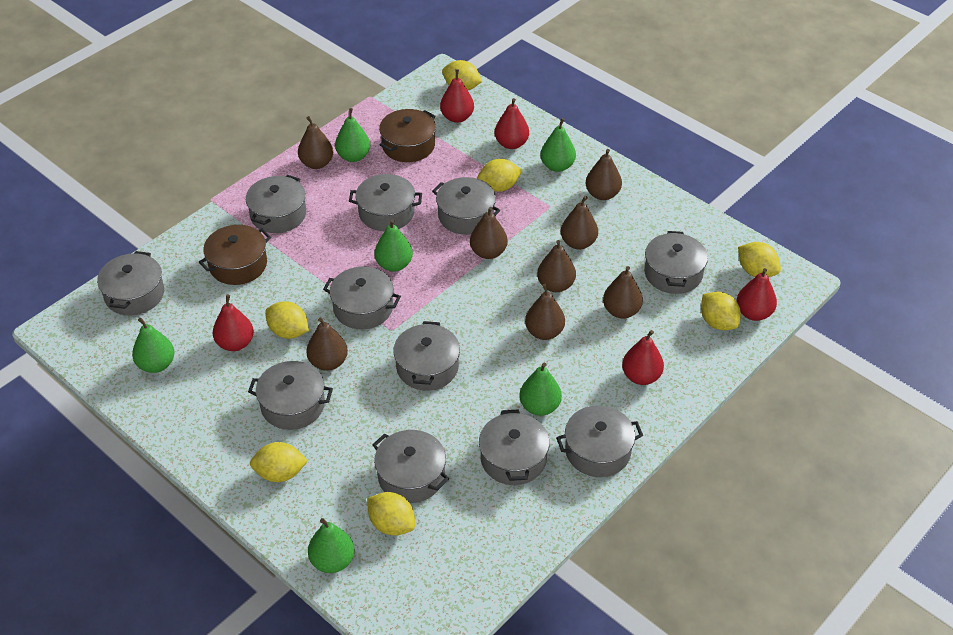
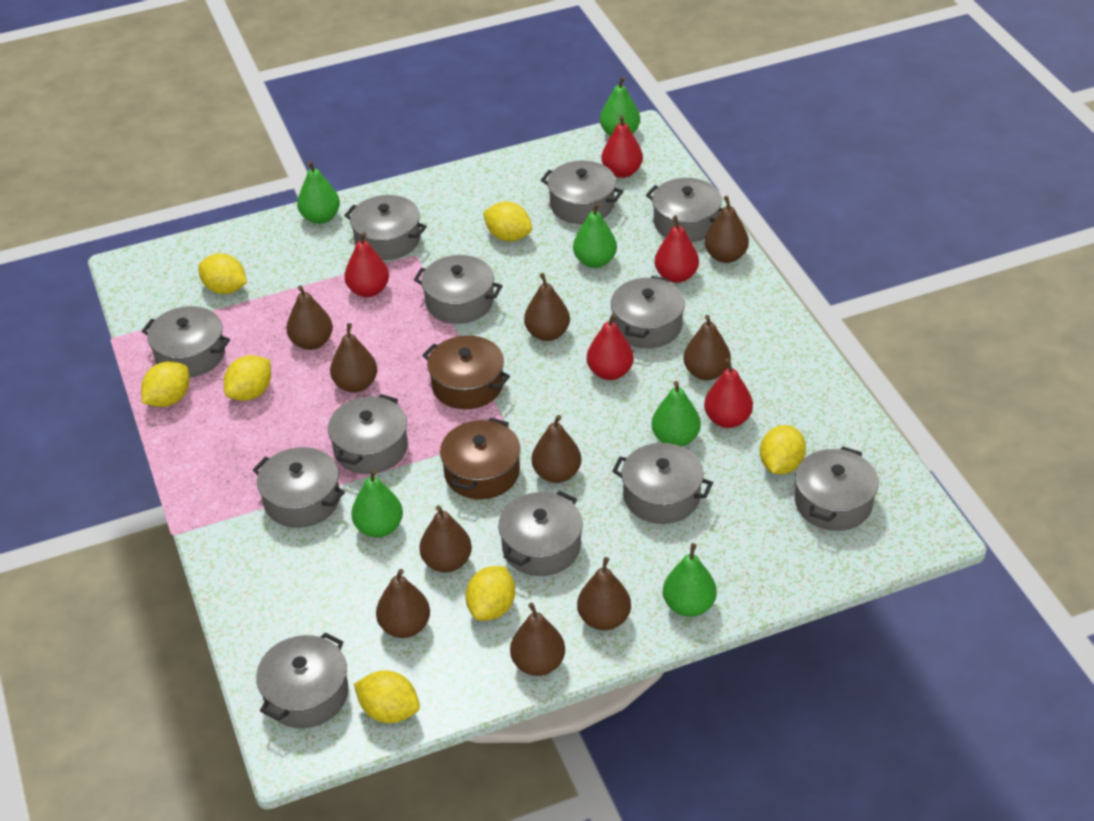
brown pear: [298,116,333,169] [306,318,348,371] [470,207,508,259] [525,284,565,340] [537,240,576,292] [561,196,598,249] [586,149,622,200] [603,266,643,319] = 8 -> [286,285,333,350] [330,323,377,393] [376,569,430,638] [419,505,472,572] [510,603,565,676] [524,273,570,341] [532,415,581,483] [577,557,631,631] [683,315,731,380] [705,196,749,263] = 10
grey pot: [97,251,164,316] [246,175,306,233] [248,361,333,430] [323,267,401,329] [349,174,422,231] [373,430,449,503] [393,321,460,390] [432,177,500,235] [479,409,550,485] [556,405,643,477] [644,231,708,294] = 11 -> [142,306,230,377] [253,447,345,528] [256,632,349,728] [328,394,408,474] [344,195,427,260] [414,255,503,324] [498,491,583,576] [541,160,623,224] [611,276,685,348] [612,443,713,524] [646,178,723,242] [795,446,879,531] = 12

